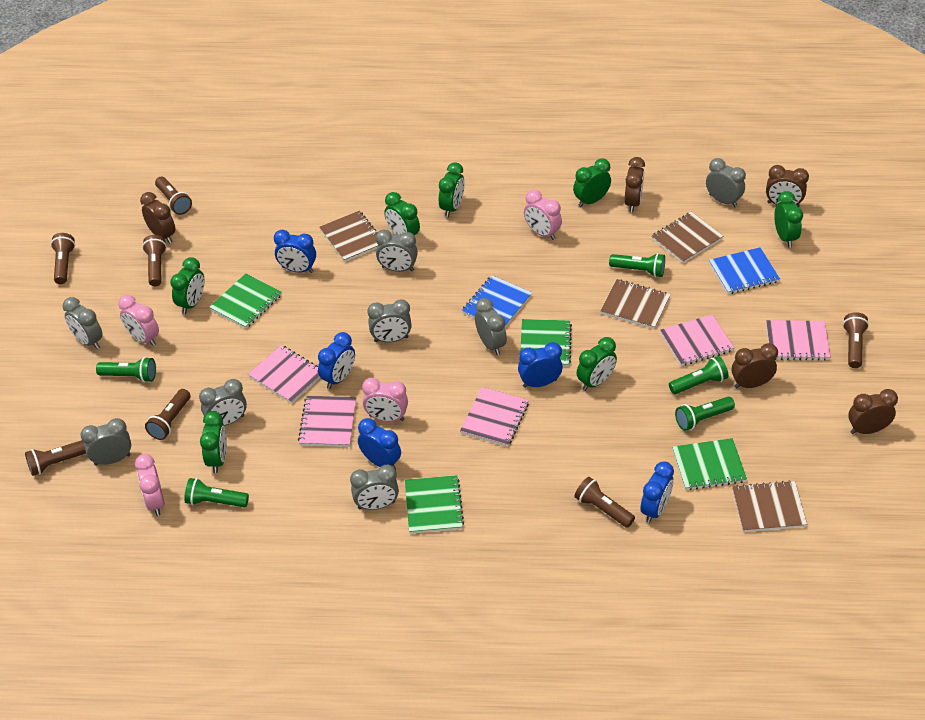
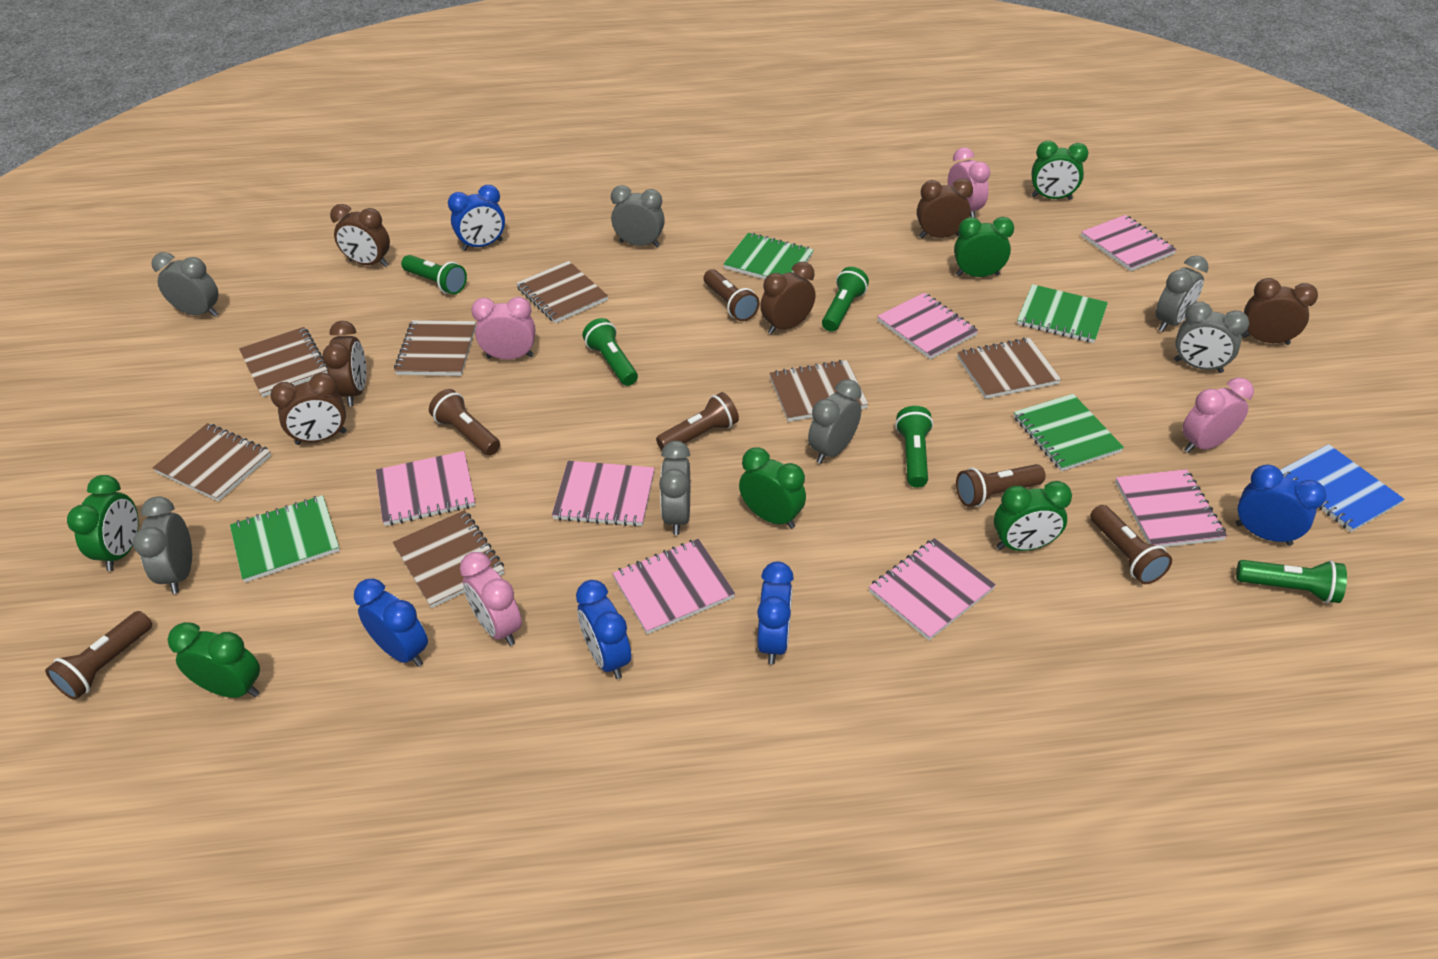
blue notebook: [462,275,532,327] [709,247,780,294] = 2 -> [1280,444,1405,532] = 1
brown clock: [140,192,175,244] [625,157,645,212] [732,343,778,388] [766,165,809,208] [848,389,898,434] = 5 -> [270,373,347,445] [323,321,366,406] [330,204,390,267] [760,262,816,334] [917,178,973,238] [1242,278,1318,345] = 6
brown flashlight: [25,440,86,476] [51,233,75,284] [142,235,167,286] [145,389,191,440] [155,177,192,215] [574,477,635,528] [843,312,869,368] = 7 -> [45,611,152,700] [429,389,500,456] [656,392,739,450] [704,269,760,321] [956,464,1046,507] [1090,505,1172,584] = 6
brown notebook: [319,211,378,262] [601,279,670,329] [651,212,723,263] [732,480,807,532] = 4 -> [152,423,271,502] [239,327,328,397] [393,510,505,608] [394,320,476,376] [516,261,608,323] [769,360,868,422] [957,338,1061,399] = 7
green clock: [170,257,204,314] [200,411,227,473] [384,192,420,235] [439,162,465,217] [573,158,611,207] [577,337,617,391] [774,191,803,248] = 7 -> [67,475,138,571] [167,622,260,698] [739,447,806,529] [954,217,1014,277] [994,481,1072,551] [1031,141,1089,200] = 6
grey clock: [63,297,103,349] [81,418,131,466] [199,379,247,426] [350,465,399,510] [368,299,412,343] [376,229,418,272] [475,298,507,355] [706,158,746,207] = 8 -> [133,496,192,594] [151,252,219,317] [611,185,665,247] [659,441,690,535] [808,379,862,464] [1156,255,1209,332] [1174,302,1249,373] = 7
pink notebook: [248,345,320,404] [298,396,356,447] [460,387,529,447] [660,314,734,366] [766,320,830,361] = 5 -> [376,451,475,526] [552,461,655,527] [612,539,735,634] [869,538,996,640] [877,293,978,359] [1081,215,1177,271] [1115,469,1227,547] = 7

